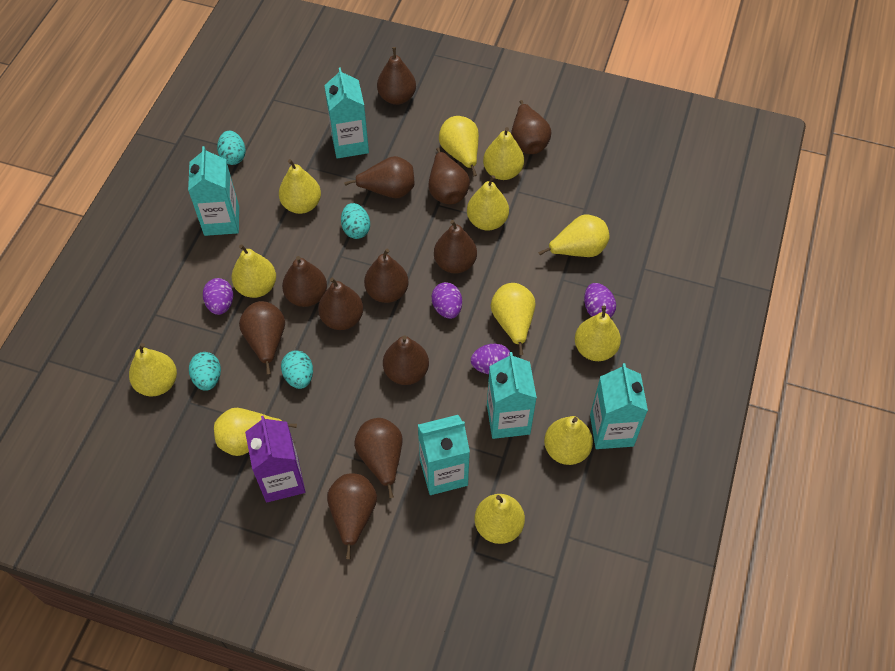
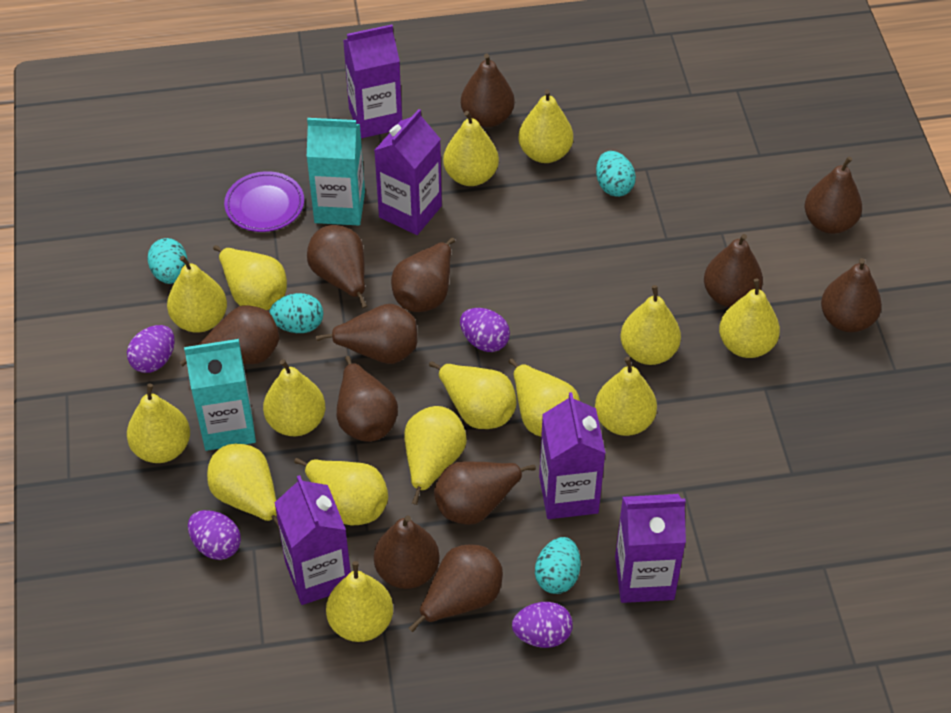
purple carton: [245,416,305,502] = 1 -> [274,475,351,605] [343,25,402,138] [374,109,442,235] [539,392,605,519] [615,494,686,603] = 5
purple plate: none = 0 -> [224,171,304,232] = 1
turquoise carton: [188,146,239,236] [324,67,369,158] [418,415,470,495] [487,352,537,439] [590,363,648,449] = 5 -> [184,339,256,451] [307,118,365,225] = 2
yellow pear: [129,343,177,396] [214,408,297,456] [232,244,276,298] [279,159,321,214] [439,116,479,176] [467,175,509,231] [475,494,525,544] [483,127,524,180] [491,283,535,355] [538,215,610,257] [544,416,593,465] [575,306,621,361] = 12 -> [127,383,190,463] [167,255,227,333] [207,444,279,529] [213,245,287,310] [263,359,325,436] [294,458,388,526] [326,561,393,642] [404,406,467,505] [429,361,516,429] [443,111,499,186] [509,359,580,437] [518,89,573,163] [595,357,657,436] [621,285,681,365] [719,279,780,358] = 15

